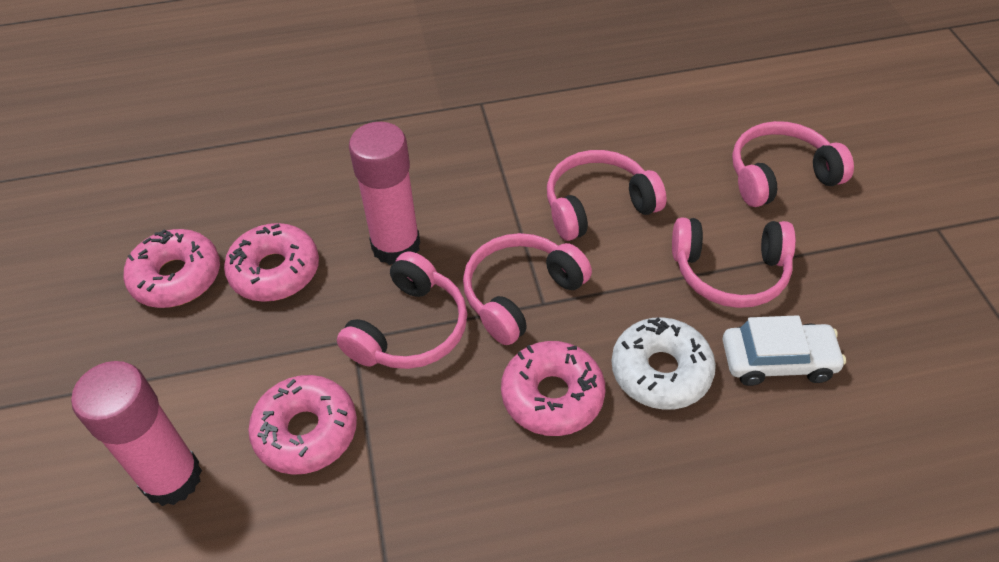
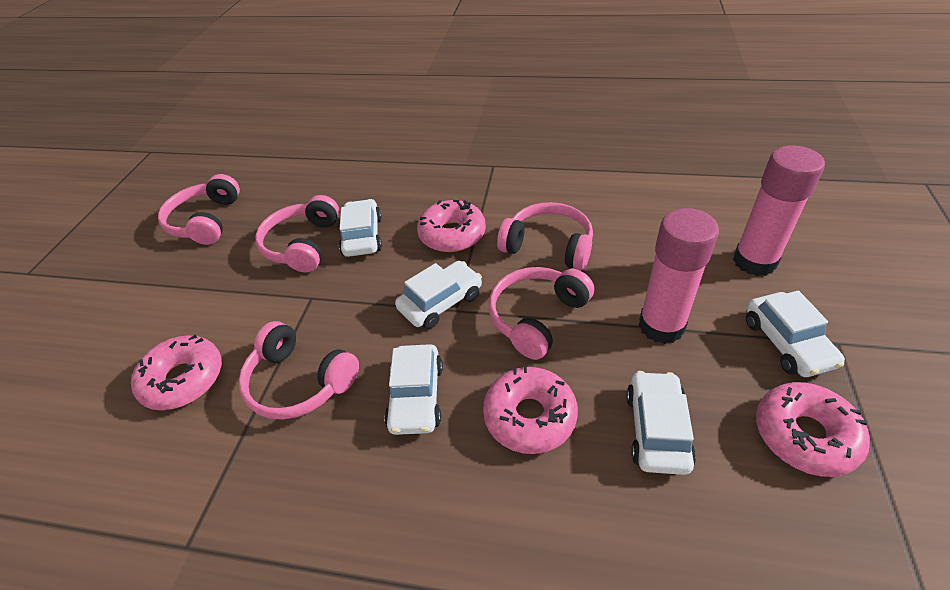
white car: [723,315,846,386] = 1 -> [339,199,382,257] [384,344,443,435] [395,261,482,329] [626,371,696,475] [746,290,845,377] = 5
white donut: [611,317,716,410] = 1 -> none = 0

